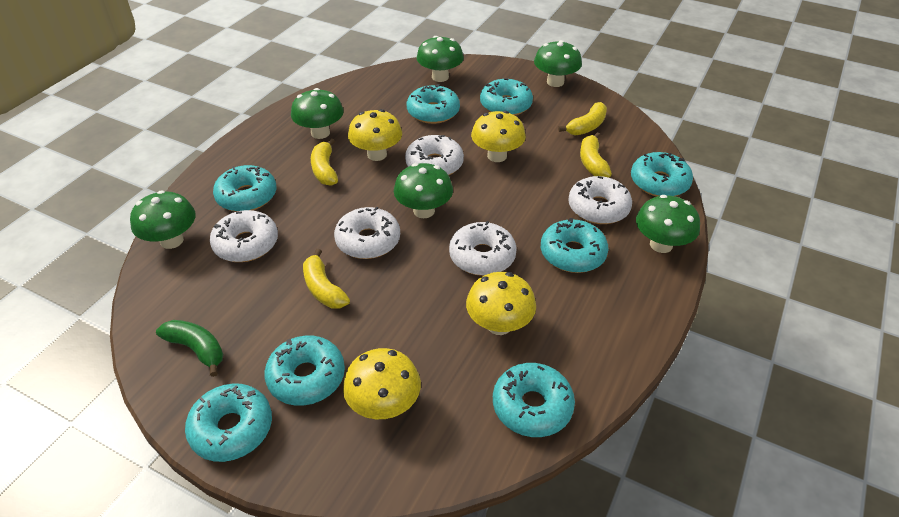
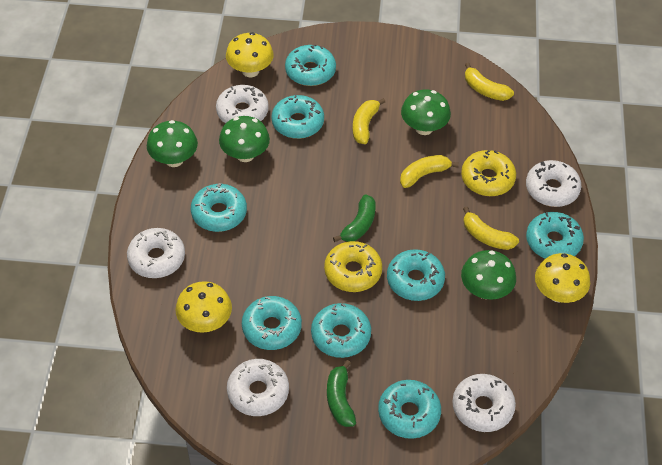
green banana: [156,320,223,377] = 1 -> [327,360,356,427] [333,194,376,242] = 2
green mushroom: [130,190,195,249] [291,88,344,139] [394,163,453,218] [417,36,464,82] [534,40,582,87] [636,195,700,253] = 6 -> [147,120,198,167] [219,116,270,162] [401,89,451,135] [461,250,516,300] = 4
yellow donut: none = 0 -> [324,241,382,292] [461,150,516,196] = 2
yellow mushroom: [343,348,421,419] [348,109,402,161] [466,272,536,335] [471,111,526,162] = 4 -> [175,281,232,333] [226,32,274,78] [535,253,590,303] = 3

